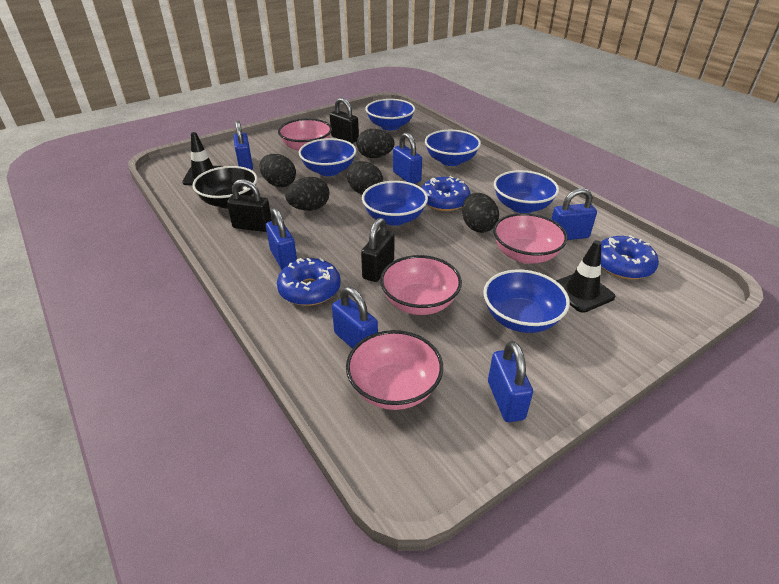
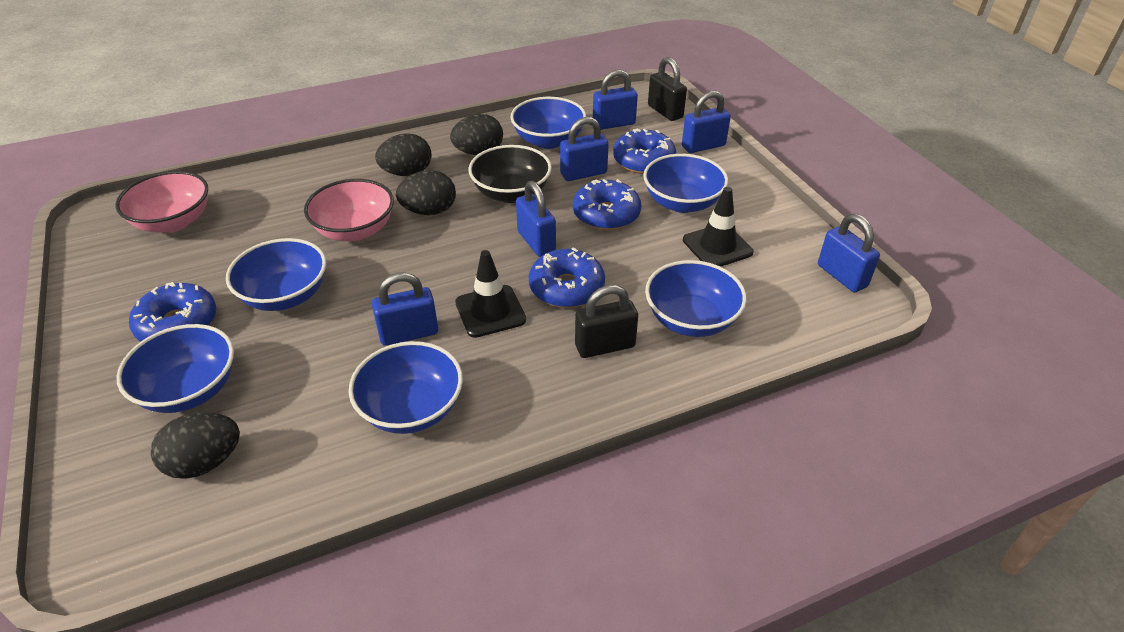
black egg: [259,154,296,187] [285,177,329,211] [346,161,383,195] [357,129,394,158] [462,193,499,233] = 5 -> [151,412,240,479] [375,133,432,176] [396,170,456,215] [450,114,503,155] = 4
black padlock: [227,179,272,232] [330,98,359,143] [361,218,394,282] = 3 -> [575,285,638,358] [648,57,687,121] = 2
blue donut: [277,258,341,306] [421,176,470,211] [601,235,659,280] = 3 -> [129,282,216,342] [529,247,605,308] [573,179,641,230] [613,128,676,174] = 4
pink bowl: [278,119,332,152] [346,330,443,410] [380,255,462,315] [493,213,568,264] = 4 -> [115,171,208,232] [304,179,394,241] = 2

